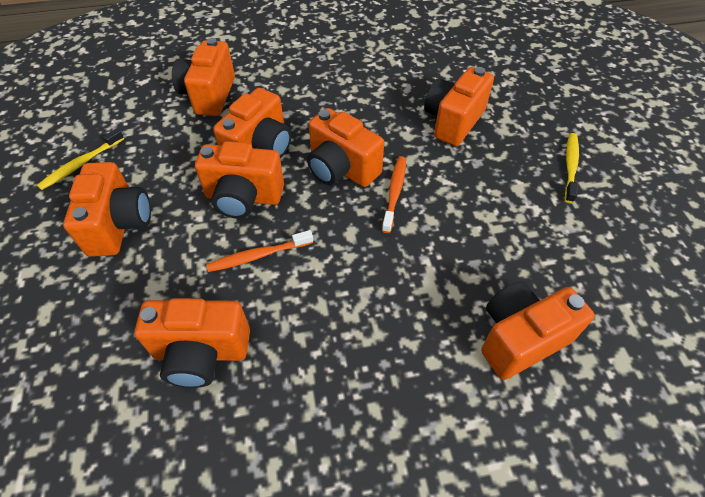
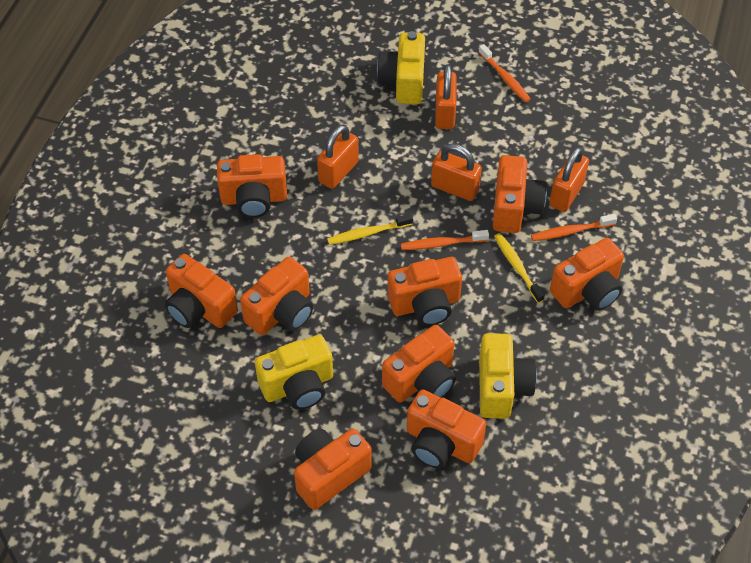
orange camera: [63,162,151,257] [134,298,250,388] [172,38,235,116] [195,141,284,219] [213,88,291,158] [307,108,384,187] [424,67,494,146] [481,281,595,380] = 8 -> [165,254,238,328] [217,154,287,218] [240,257,313,335] [294,428,372,510] [382,325,456,403] [388,257,462,326] [407,389,486,469] [493,155,547,233] [550,238,624,311] = 9
orange padlock: none = 0 -> [317,125,359,189] [431,144,482,201] [435,64,457,129] [549,147,589,212] = 4
orange toothbrush: [206,230,313,272] [382,157,406,233] = 2 -> [401,230,489,250] [479,44,531,102] [531,214,617,241] = 3
yellow camera: none = 0 -> [255,335,333,410] [377,31,425,104] [479,333,537,419] = 3

